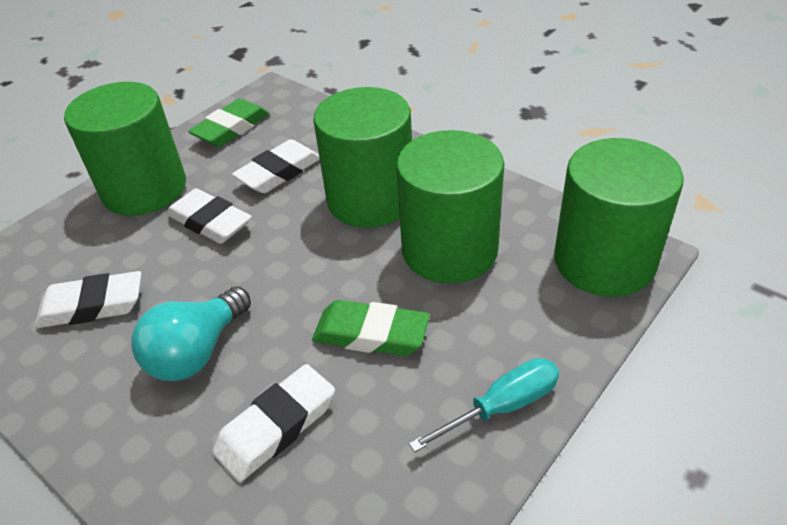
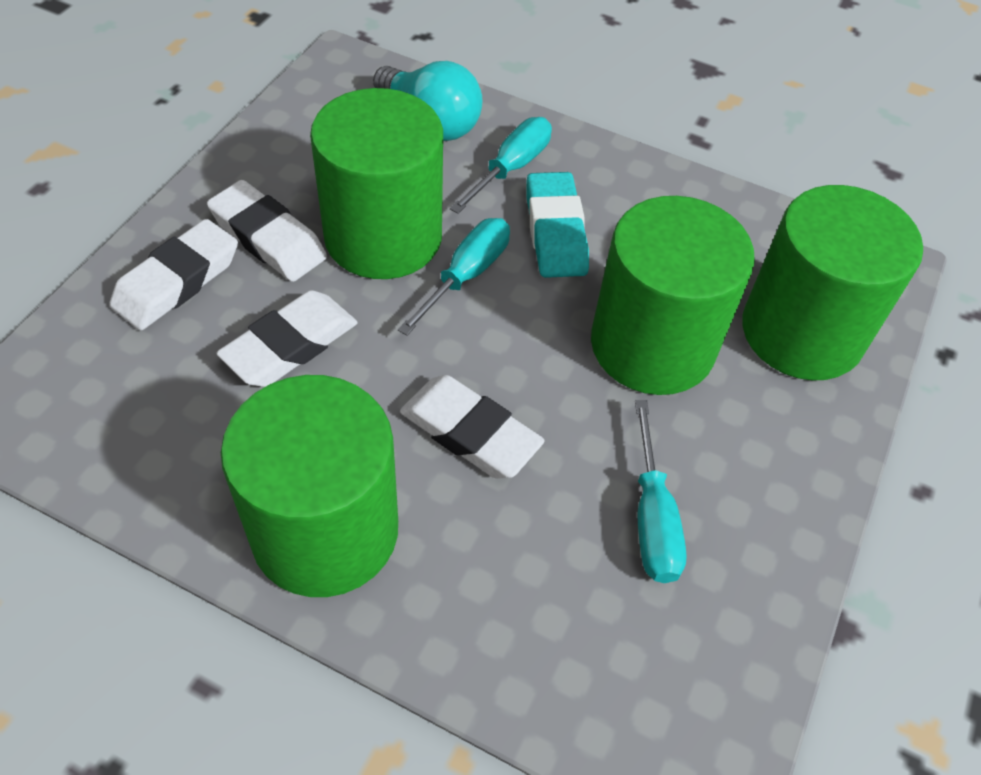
green eraser: [188,99,269,147] [312,300,430,356] = 2 -> none = 0
turquoise eraser: none = 0 -> [526,172,589,278] = 1
turquoise screwdriver: [409,358,559,452] = 1 -> [398,218,510,336] [450,117,552,214] [635,400,687,583] = 3

